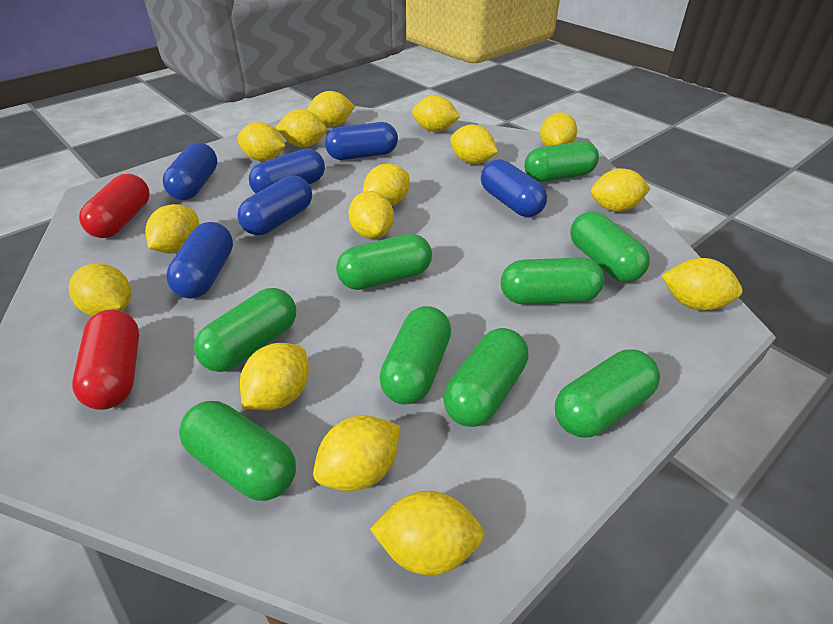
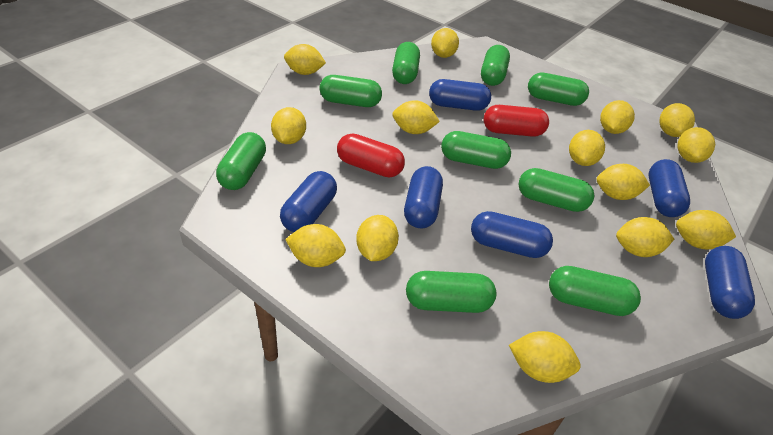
yellow lemon: [69,263,131,316] [145,204,199,254] [237,122,285,161] [240,343,309,410] [275,110,327,147] [307,91,355,127] [313,415,400,491] [349,191,394,239] [363,164,410,206] [370,491,484,576] [412,95,460,132] [450,124,498,164] [540,112,577,146] [591,168,651,212] [661,258,743,310] = 15 -> [271,107,306,144] [284,44,326,75] [285,224,346,267] [356,215,399,261] [392,100,440,134] [431,28,459,58] [509,331,581,383] [569,130,605,166] [597,164,650,200] [600,100,635,134] [616,217,674,257] [659,103,695,137] [676,210,736,249] [677,127,715,163] = 14

